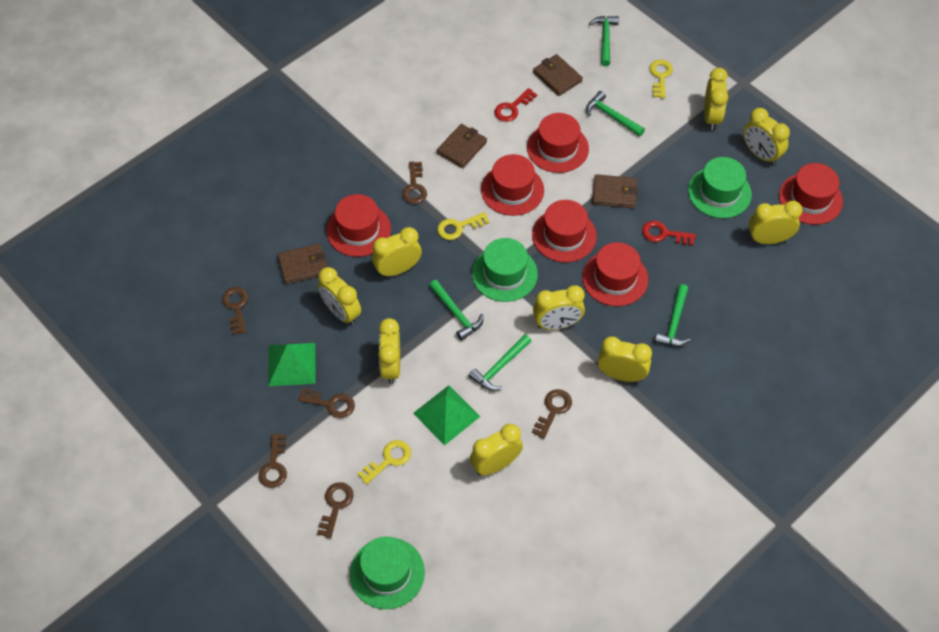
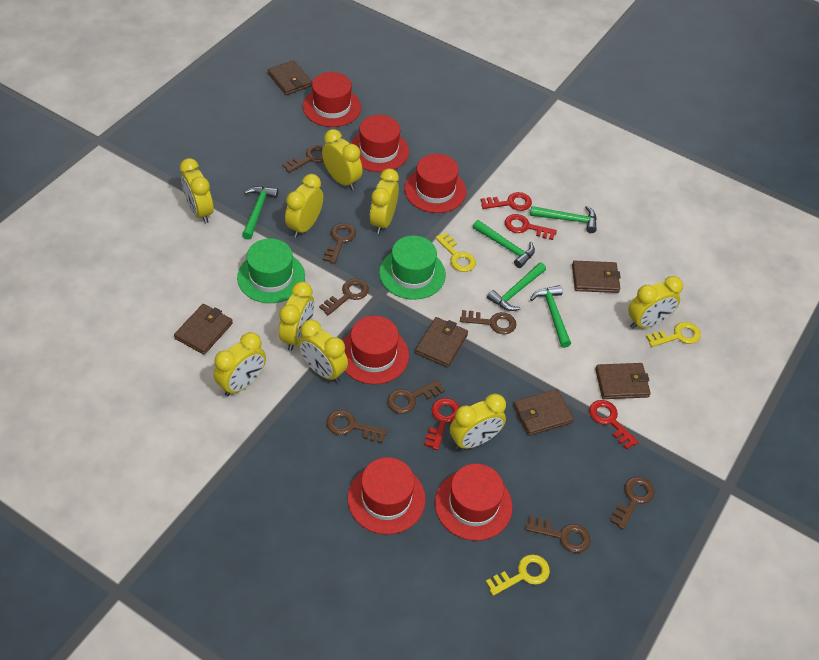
brown key: [222,287,248,335] [259,434,287,488] [298,388,355,418] [317,482,354,539] [402,162,427,204] [532,389,572,439] = 6 -> [282,145,324,173] [319,279,369,316] [323,223,356,264] [326,410,387,443] [387,380,445,414] [460,310,517,334] [526,516,591,553] [610,477,654,530] = 8
brown wallet: [278,243,327,284] [437,124,487,168] [533,54,583,96] [592,174,638,208] = 4 -> [174,304,233,355] [268,60,312,95] [415,317,468,368] [513,389,574,436] [572,261,621,293] [595,363,651,399] = 6
green hat: [350,536,425,609] [472,238,538,302] [688,157,752,218] = 3 -> [237,238,305,303] [379,236,446,300] = 2
green pyramid: [268,343,315,386] [413,385,480,446] = 2 -> none = 0
red key: [495,88,537,122] [642,221,696,246] = 2 -> [424,398,459,450] [481,192,532,211] [505,214,557,240] [589,400,638,450] = 4

